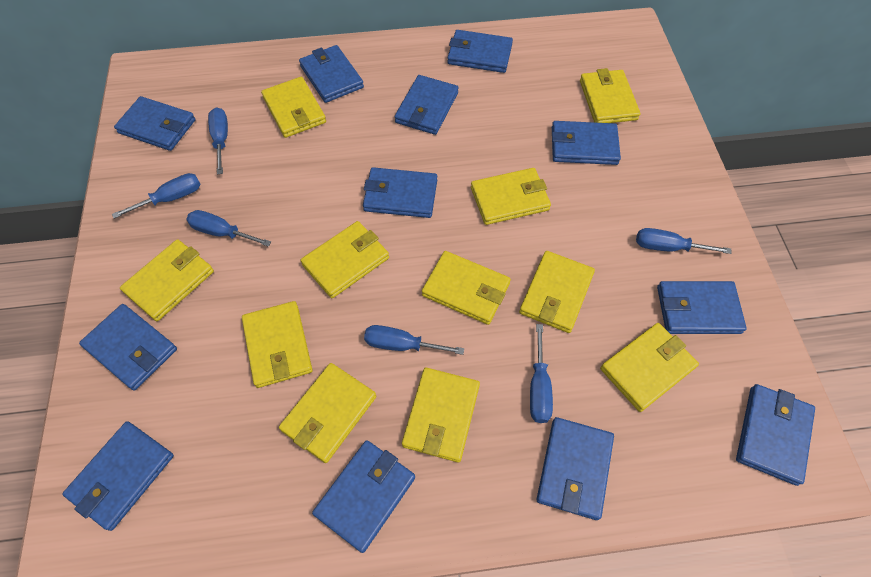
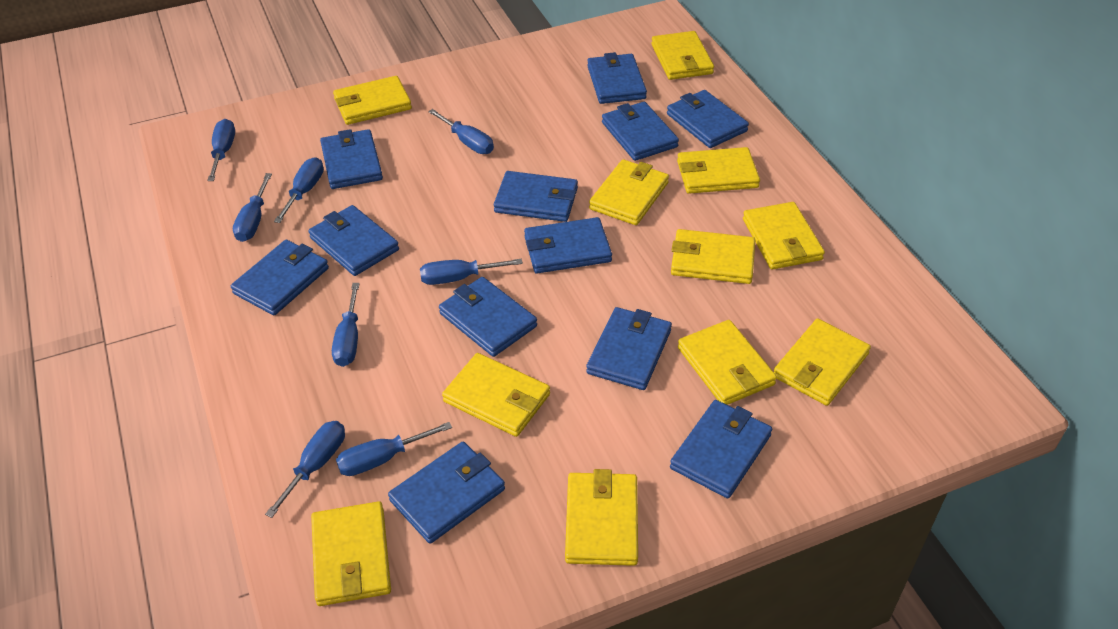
blue screwdriver: [112,173,201,219] [186,210,271,247] [208,108,228,175] [364,325,464,355] [530,324,553,423] [636,228,732,254] = 6 -> [207,119,235,181] [233,173,272,242] [265,421,345,518] [274,157,324,223] [332,283,360,367] [336,422,452,476] [420,259,523,285] [428,109,494,154] = 8

